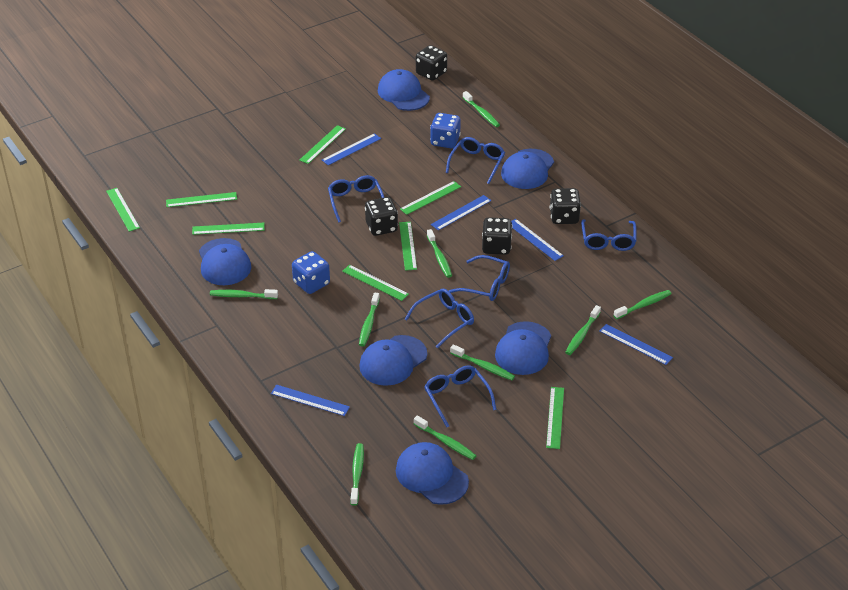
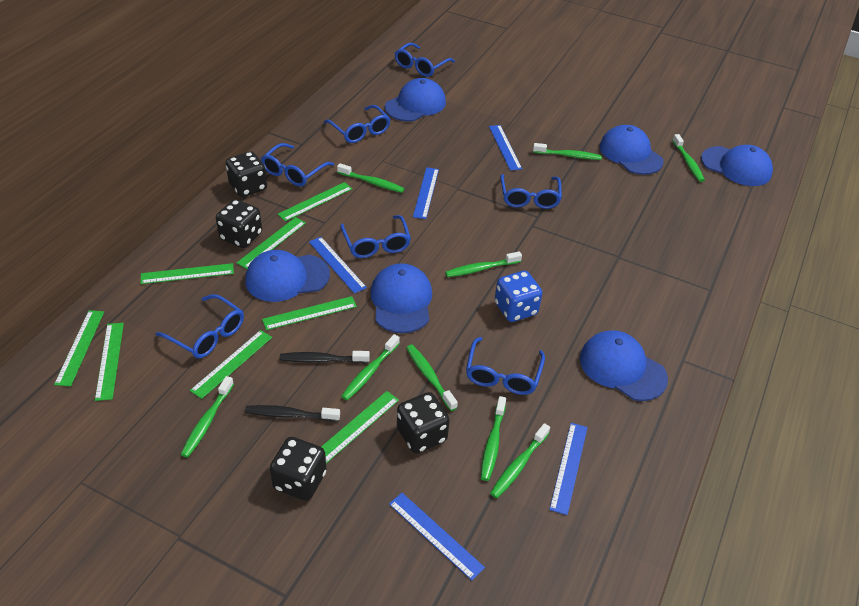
black toothbrush: none = 0 -> [245,405,340,421] [279,351,370,363] = 2
blue dice: [292,251,330,294] [430,113,461,148] = 2 -> [495,271,542,322] = 1
blue glasses: [328,175,384,223] [405,288,474,348] [424,366,497,427] [446,137,505,184] [449,255,510,301] [581,219,637,251] = 6 -> [156,294,244,358] [261,143,334,186] [324,105,390,143] [340,215,411,258] [395,43,455,77] [466,337,545,395] [500,174,562,209] = 7

